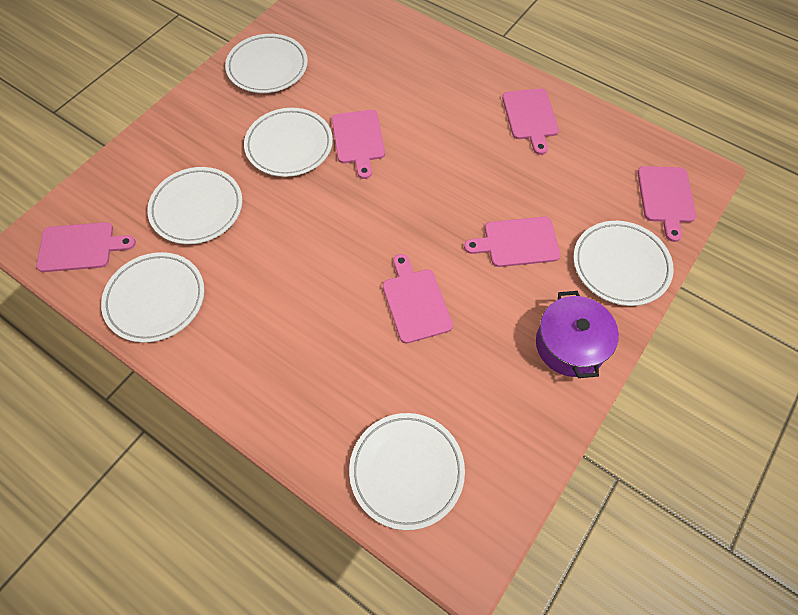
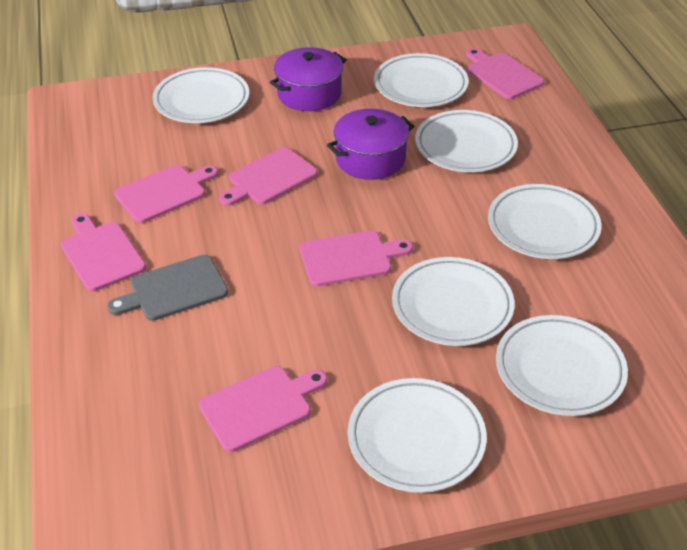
grey cutting board: none = 0 -> [107,255,228,321] = 1
purple pot: [536,291,619,378] = 1 -> [270,47,347,111] [327,109,415,180] = 2
white plate: [101,252,205,343] [147,167,243,244] [225,34,308,93] [244,108,333,177] [349,413,465,530] [573,221,674,306] = 6 -> [153,67,249,123] [348,378,487,493] [374,53,469,107] [392,257,515,346] [415,110,518,172] [488,184,602,259] [496,315,628,416] = 7

